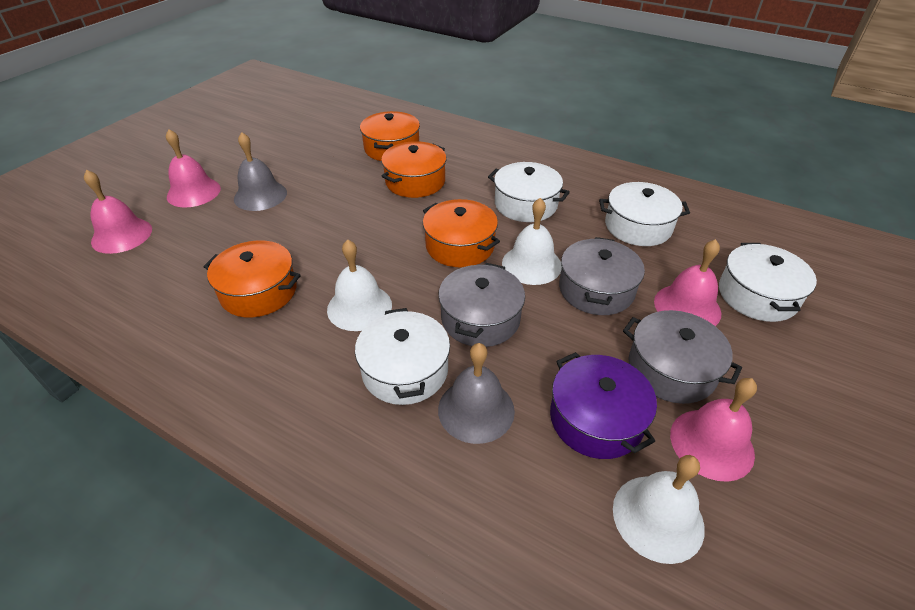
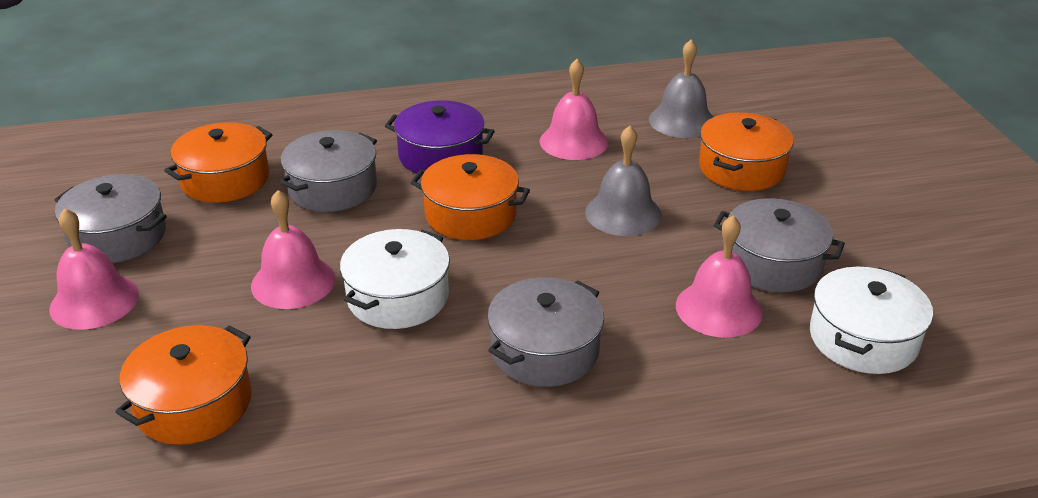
grey pot: [438,263,525,347] [559,237,645,315] [623,310,742,404] = 3 -> [54,174,167,263] [279,130,377,212] [487,277,604,387] [714,198,845,292] = 4
white bell: [327,239,392,331] [502,198,562,285] [613,455,705,564] = 3 -> none = 0
white pot: [355,308,450,405] [488,162,570,222] [599,182,690,246] [719,243,817,322] = 4 -> [340,229,450,329] [810,267,933,374] = 2

